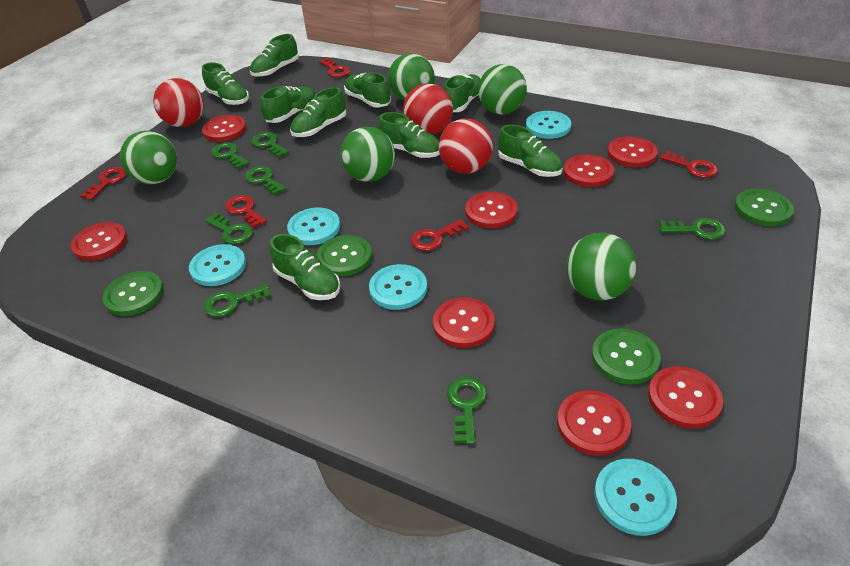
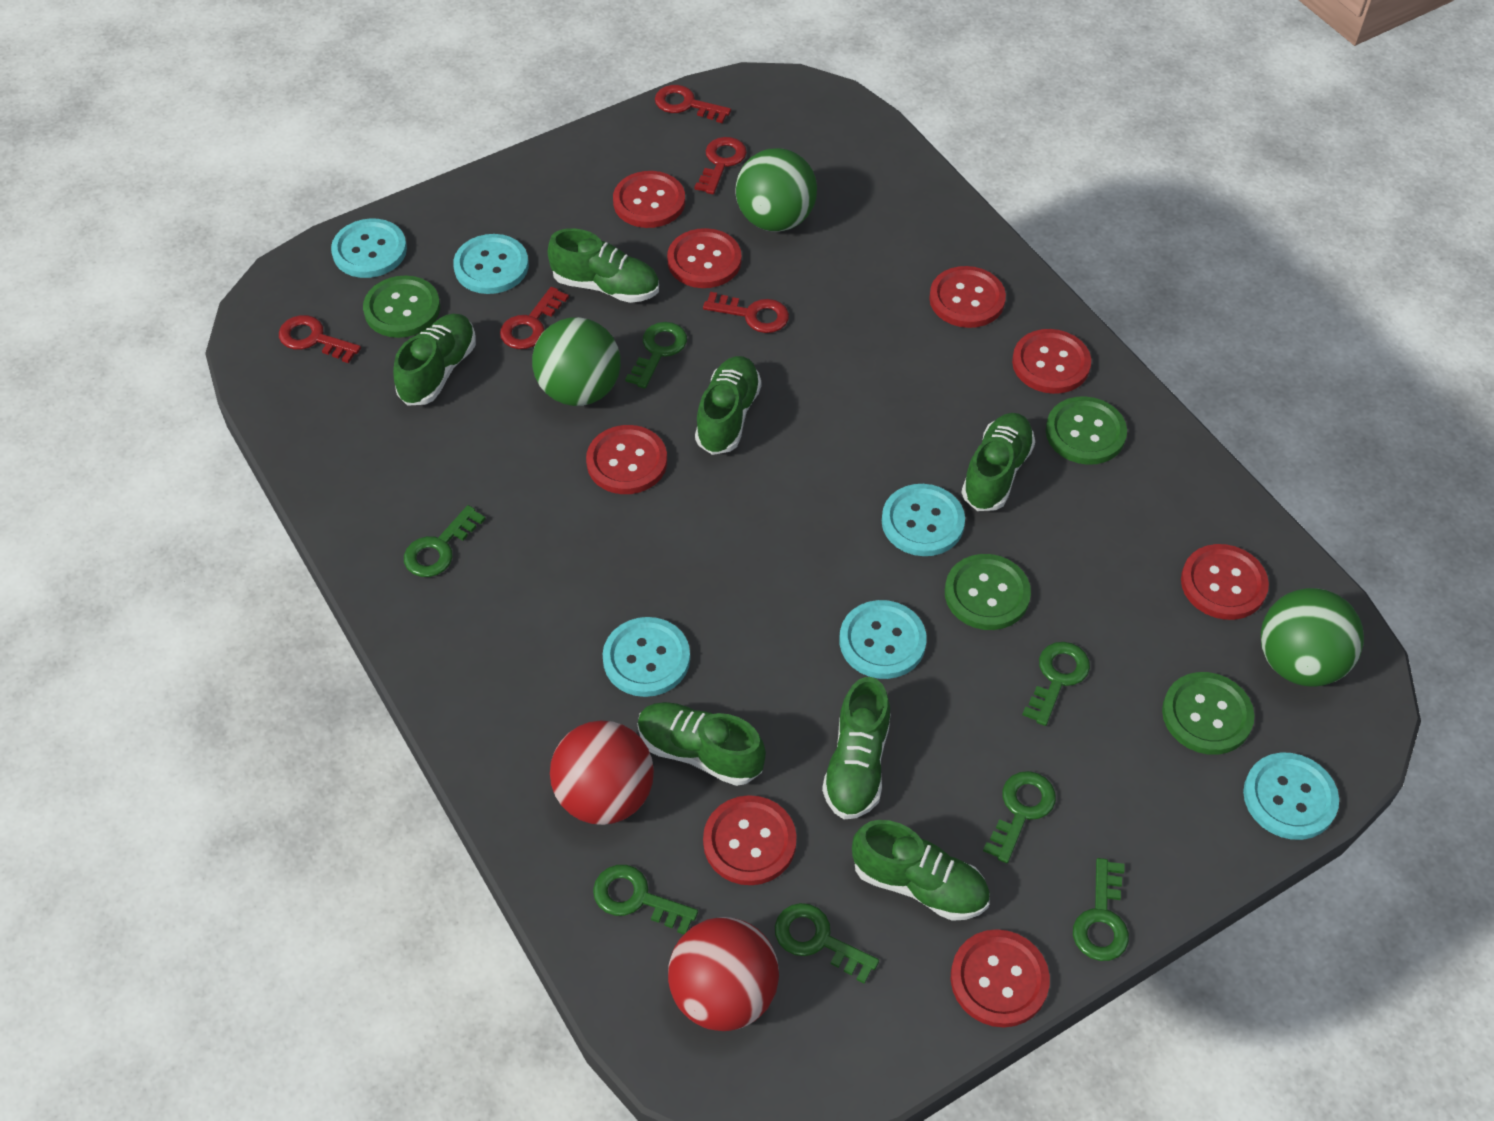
green ball: [120,131,177,185] [340,127,395,182] [388,53,435,101] [478,64,527,115] [566,233,637,300] = 5 -> [532,317,621,406] [736,148,817,232] [1261,588,1364,687] = 3
green shoe: [202,62,249,105] [250,34,299,77] [261,86,316,123] [270,234,340,300] [290,87,346,137] [344,72,391,107] [378,112,440,158] [444,74,480,112] [498,125,563,177] = 9 -> [393,314,476,406] [548,228,659,303] [638,702,766,786] [695,356,761,455] [822,677,891,820] [852,820,990,921] [961,413,1035,511] = 7
red ball: [153,78,204,127] [403,83,453,135] [439,119,493,174] = 3 -> [550,720,654,825] [668,917,779,1031] = 2
turquoise button: [189,244,246,286] [287,208,340,245] [369,264,427,310] [526,111,571,139] [594,459,677,536] = 5 -> [331,219,407,278] [453,234,529,294] [603,617,690,697] [840,600,927,679] [882,484,965,556] [1243,753,1339,840] = 6

